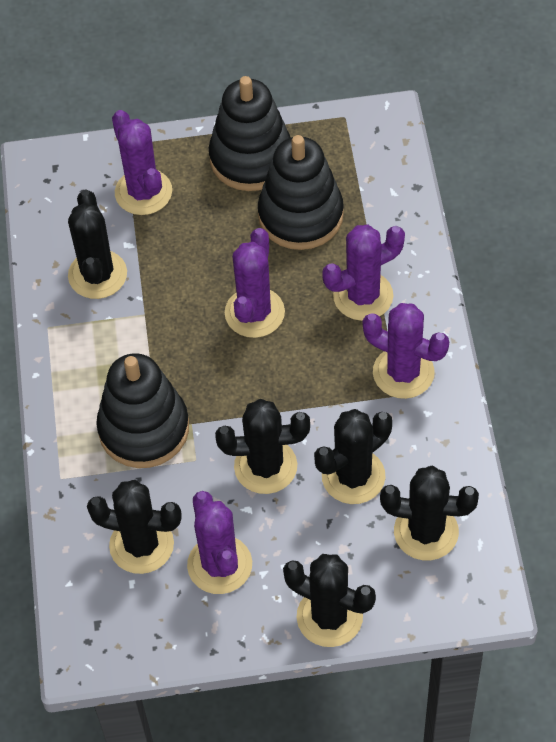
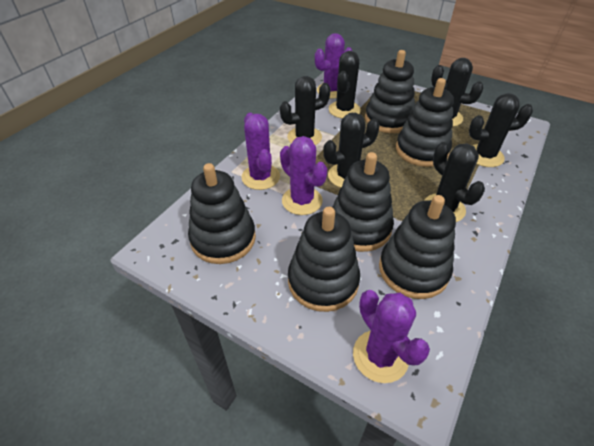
black stacking toy: [96,353,189,468] [209,76,291,191] [258,135,344,250] = 3 -> [188,163,256,264] [288,207,360,312] [332,152,394,252] [365,50,415,133] [379,195,456,299] [396,78,454,167] = 6
purple cactus: [112,110,172,215] [187,491,252,594] [225,228,285,338] [322,225,405,321] [363,303,449,399] = 5 -> [241,113,280,190] [280,136,327,215] [315,33,352,99] [353,290,430,383] = 4

